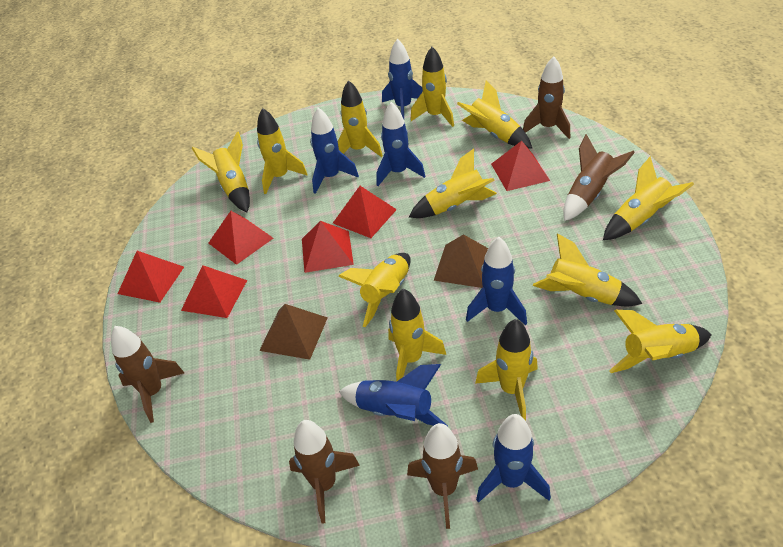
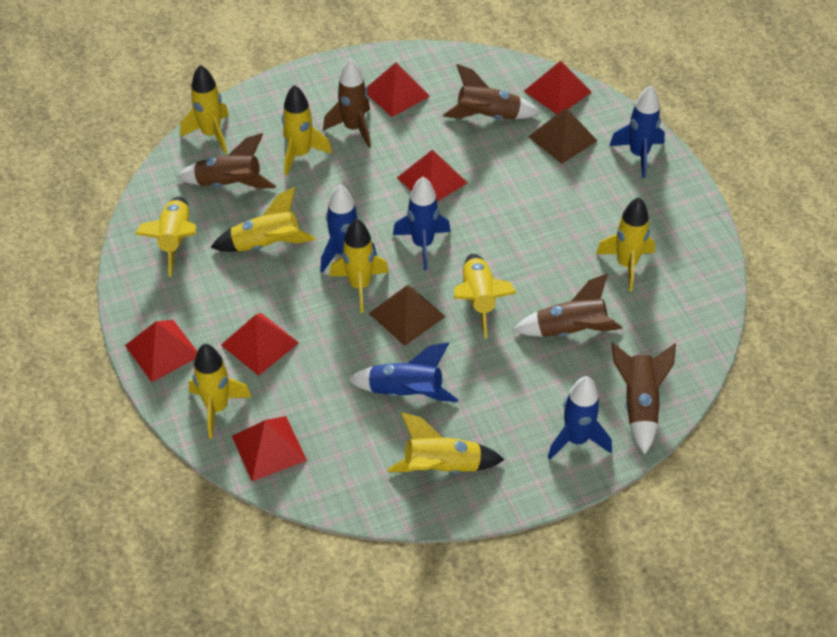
blue rocket: [310,107,359,194] [339,364,448,427] [377,102,425,186] [382,39,423,119] [466,237,527,326] [476,414,551,503] = 6 -> [320,185,377,273] [347,343,458,402] [393,177,451,270] [548,376,612,460] [609,86,665,178] = 5
yellow rocket: [192,131,250,212] [257,108,307,194] [338,80,383,157] [338,253,411,327] [388,289,446,381] [409,149,497,218] [410,47,454,127] [457,81,532,149] [475,319,538,421] [533,233,642,306] [603,156,694,240] [609,310,712,373] = 12 -> [135,196,196,277] [180,65,229,154] [189,344,251,439] [210,187,316,252] [282,85,332,176] [329,219,389,313] [387,412,504,474] [454,254,516,339] [596,197,655,291] = 9

